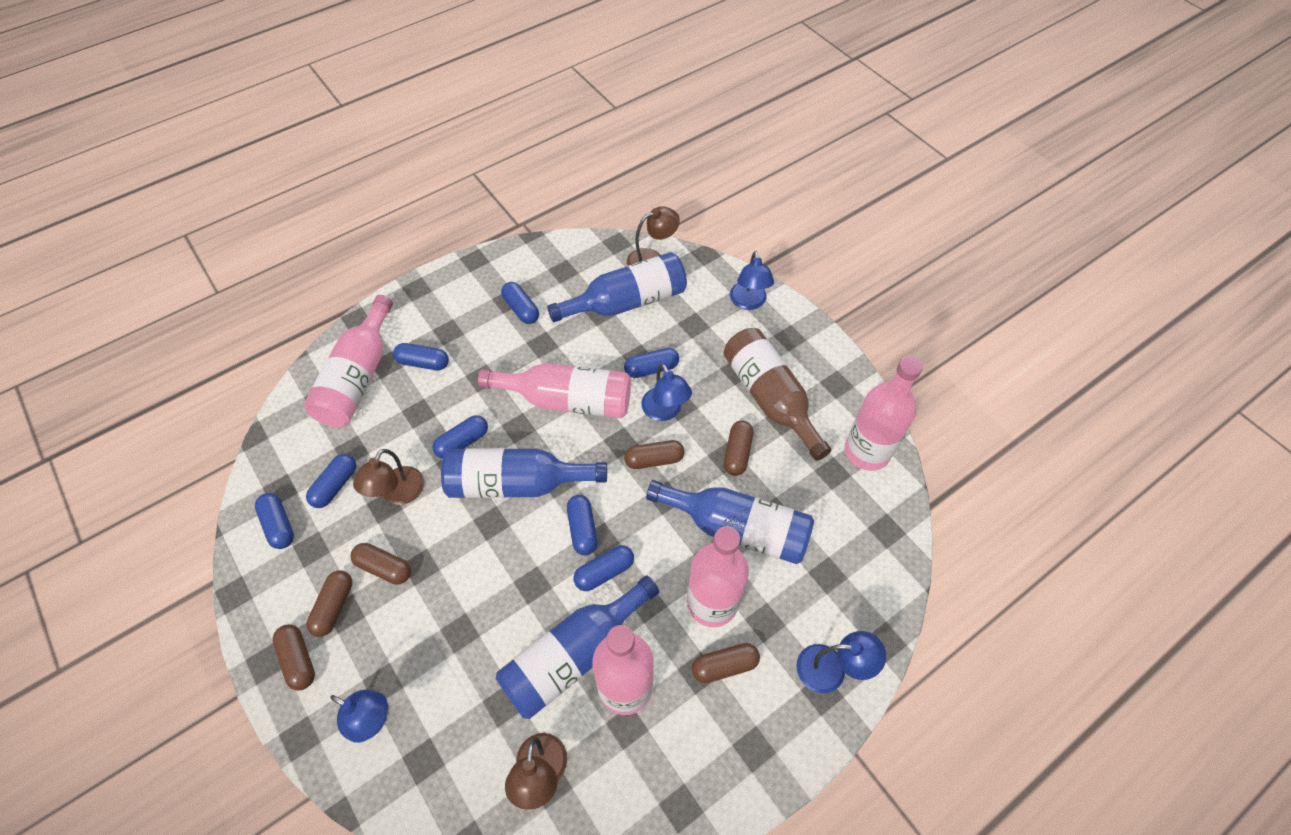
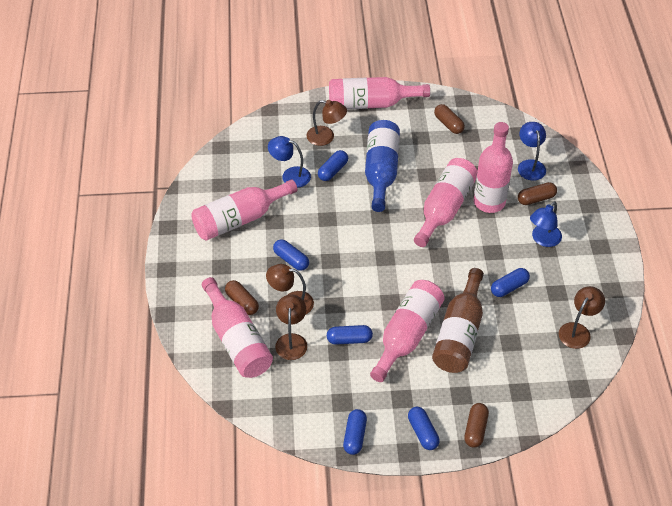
blue bottle: [441,448,607,498] [496,575,659,719] [547,252,687,322] [646,480,814,564] = 4 -> [365,120,400,212] = 1
blue capsule: [255,493,294,549] [306,454,356,508] [393,343,449,370] [433,415,488,458] [501,282,539,324] [567,495,598,555] [574,545,634,591] [624,348,679,378] = 8 -> [273,239,309,271] [318,150,348,181] [327,325,373,345] [343,409,367,455] [408,407,440,450] [491,268,530,297] = 6
blue lamp: [330,690,388,743] [641,364,692,421] [730,251,774,310] [796,631,886,693] = 4 -> [268,136,311,188] [518,122,546,181] [530,201,562,247] = 3
brown capsule: [272,624,315,691] [306,570,353,637] [350,543,411,585] [624,440,685,469] [692,643,760,683] [724,420,753,476] = 6 -> [225,280,259,315] [434,104,465,134] [464,403,489,448] [518,182,557,205] = 4
brown lamp: [353,449,424,505] [505,733,567,810] [627,206,680,266] = 3 -> [266,264,314,315] [275,294,307,360] [306,100,347,146] [559,286,605,349] = 4
pink bottle: [304,295,393,427] [478,363,631,418] [592,625,654,715] [687,526,749,627] [845,356,923,471] = 5 -> [191,179,298,241] [202,277,273,378] [329,77,430,109] [370,280,444,382] [414,158,477,247] [473,122,513,213] = 6

